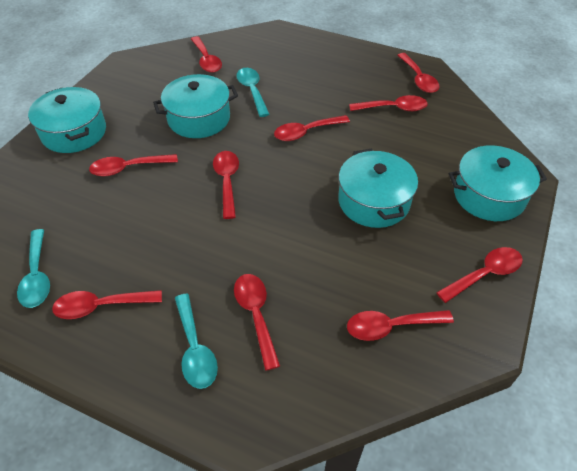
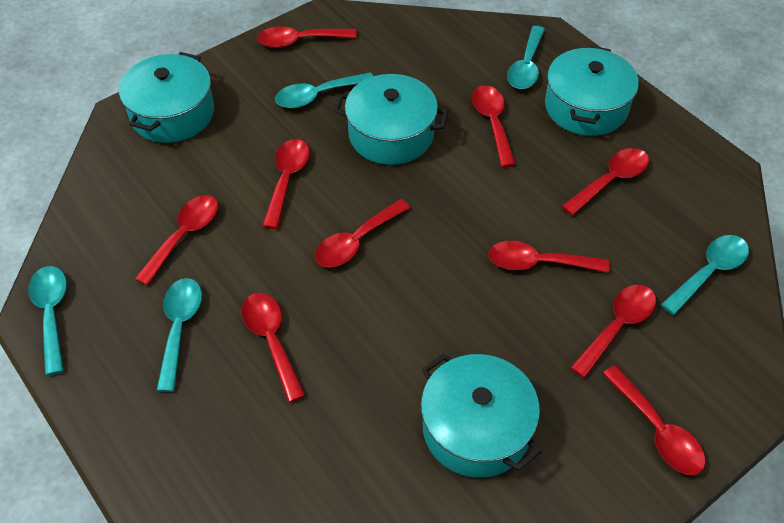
turquoise spoon: [17,229,50,308] [175,294,218,389] [236,68,270,117] = 3 -> [28,266,67,375] [156,278,202,392] [275,72,373,108] [507,26,545,89] [661,235,749,315] = 5

